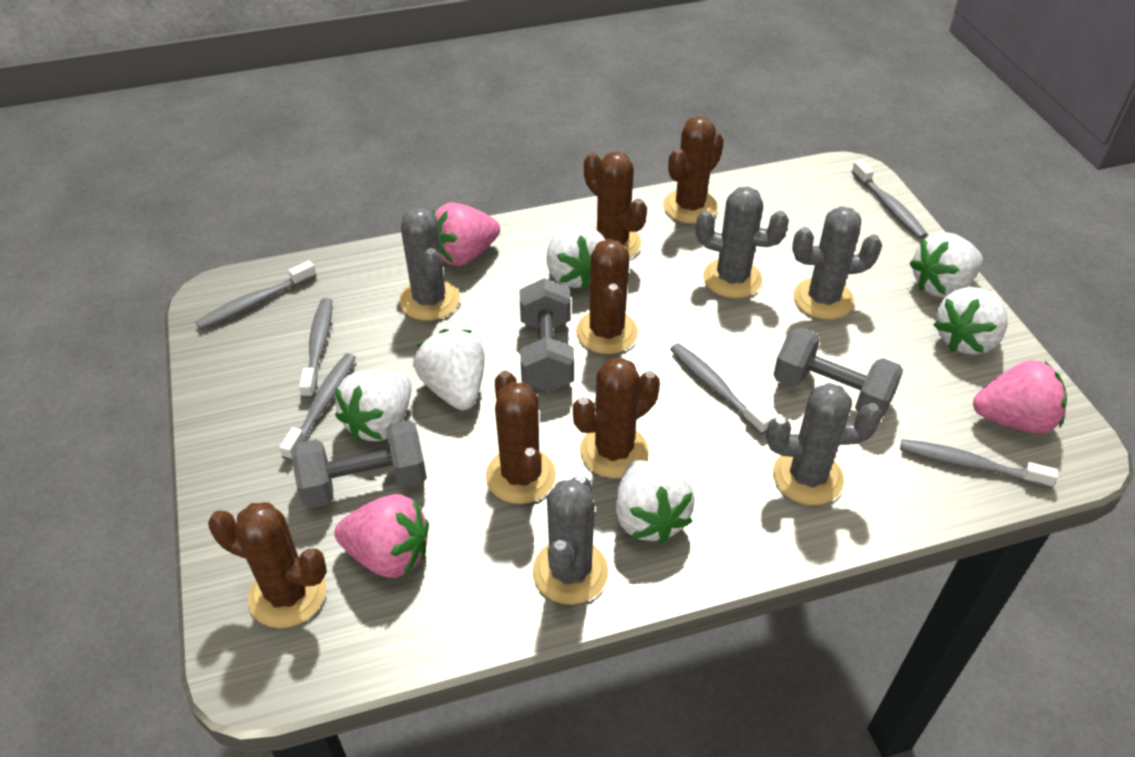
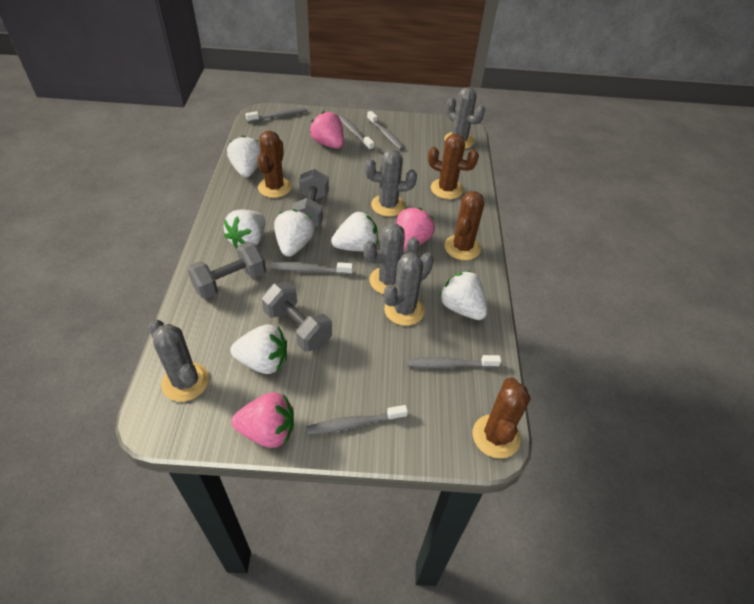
brown cactus: [208,502,327,628] [486,371,556,504] [573,357,660,478] [576,239,638,354] [584,152,647,257] [663,116,724,224] = 6 -> [258,131,292,198] [428,134,479,199] [445,191,484,260] [473,377,530,459] = 4

